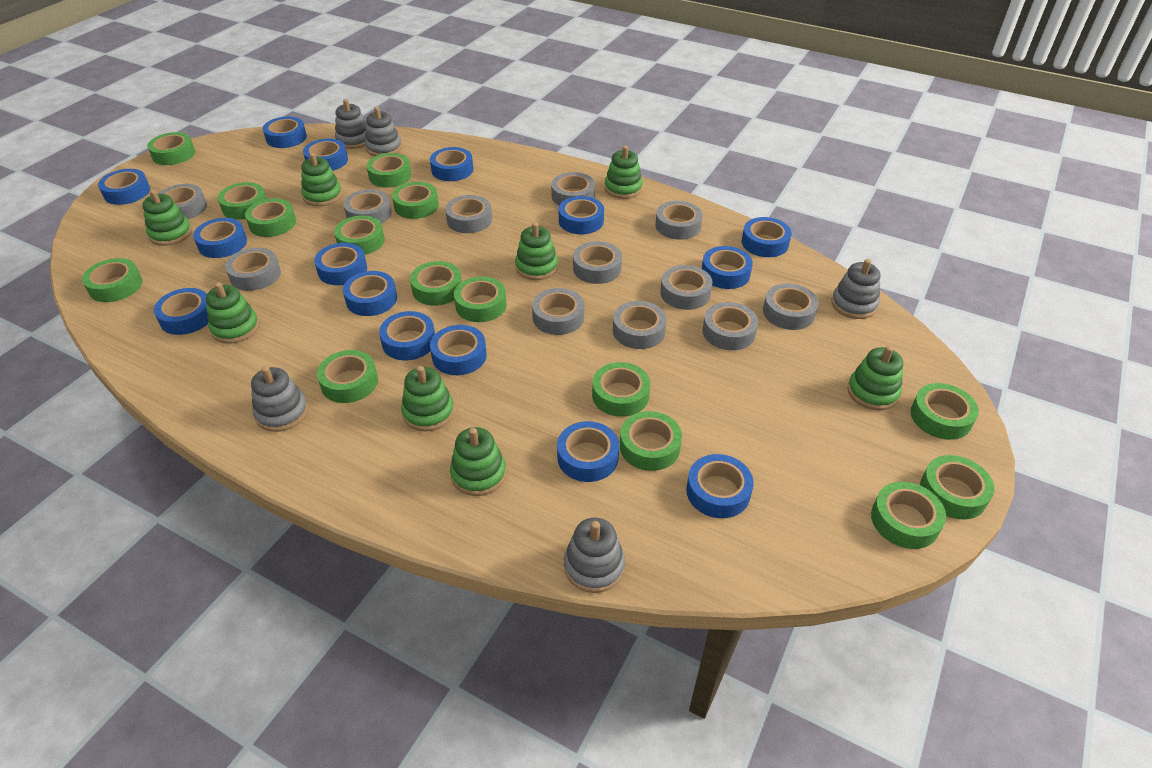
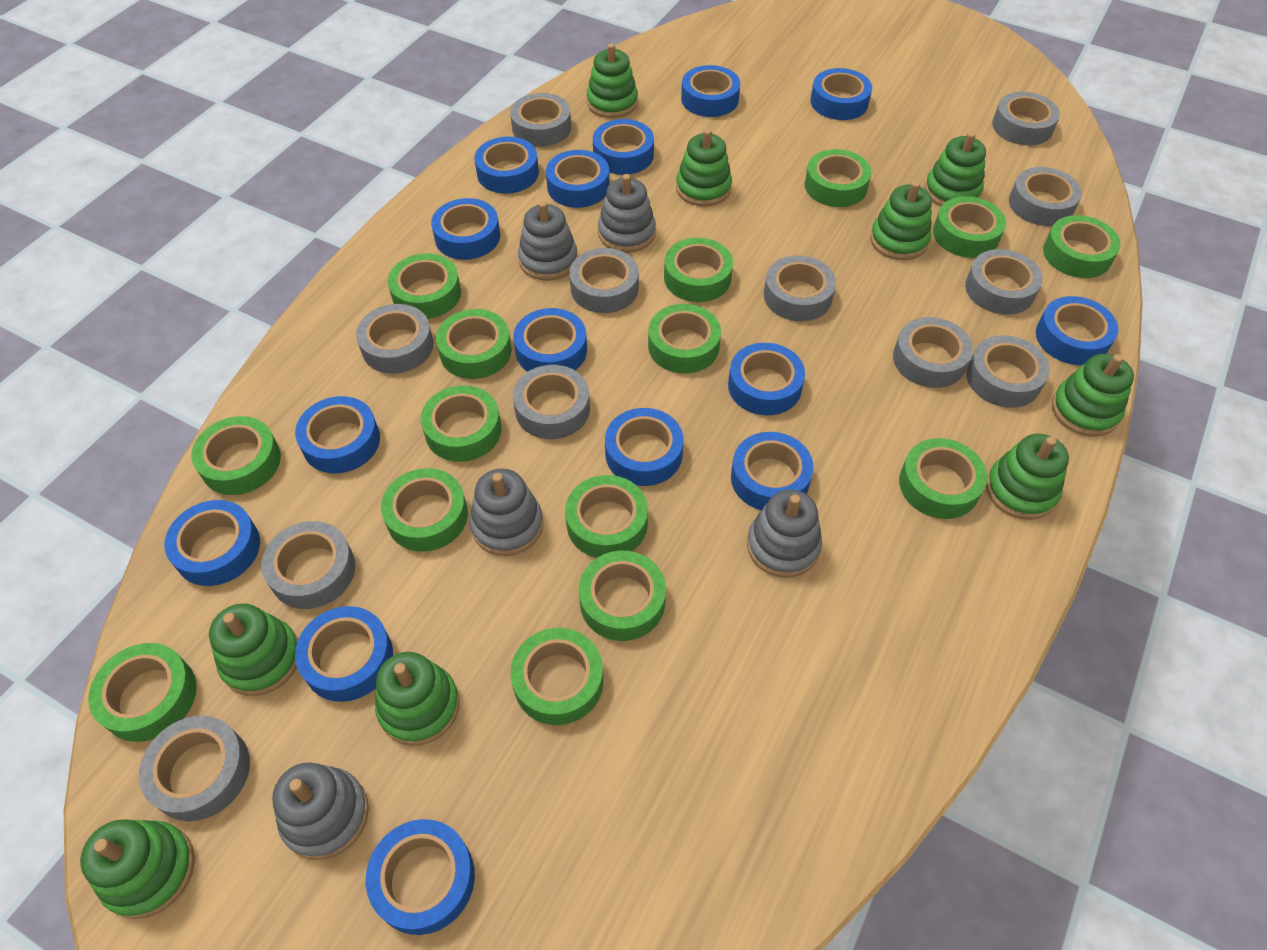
green stacking toy: [142,190,192,246] [206,282,259,344] [301,153,342,206] [401,366,454,431] [450,427,506,496] [515,222,558,280] [605,146,643,199] [847,346,903,411] = 8 -> [80,819,195,919] [209,604,298,696] [375,652,460,746] [587,43,638,118] [676,129,732,207] [870,181,932,260] [925,132,986,206] [986,434,1069,520] [1052,354,1134,437] = 9

